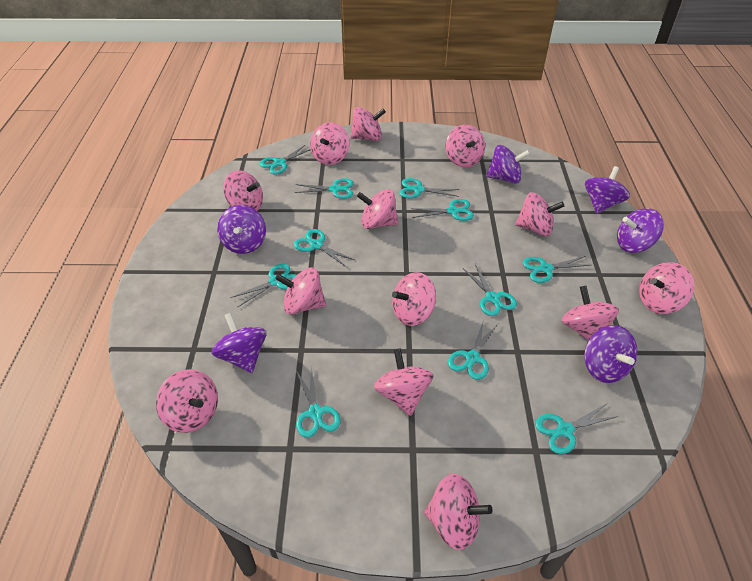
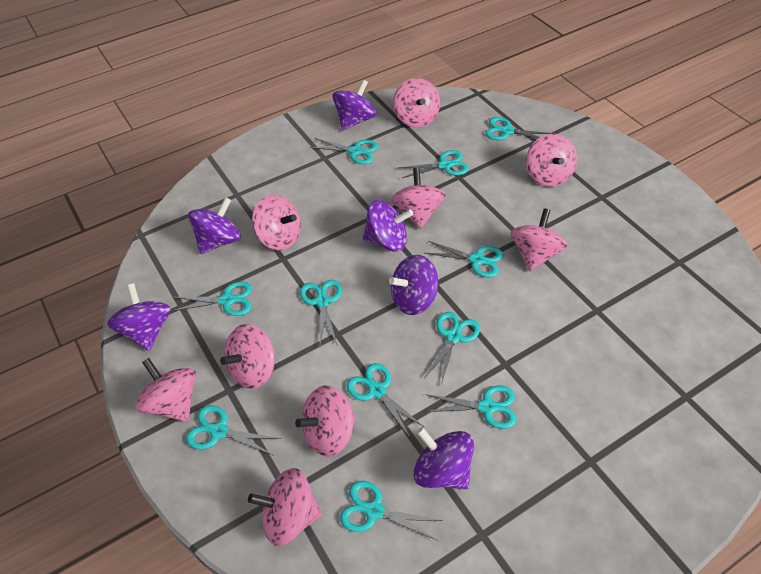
pink spinning top: [156,369,218,433] [223,170,263,211] [275,267,326,315] [310,122,350,165] [350,107,386,141] [357,189,398,229] [374,348,434,416] [392,272,436,326] [424,474,493,550] [446,125,485,167] [515,192,564,236] [561,286,619,341] [639,262,694,314] = 13 -> [135,358,196,422] [220,324,275,389] [248,468,322,546] [252,195,301,250] [295,386,356,457] [391,168,446,229] [393,78,440,128] [511,208,568,271] [526,134,577,187] = 9

